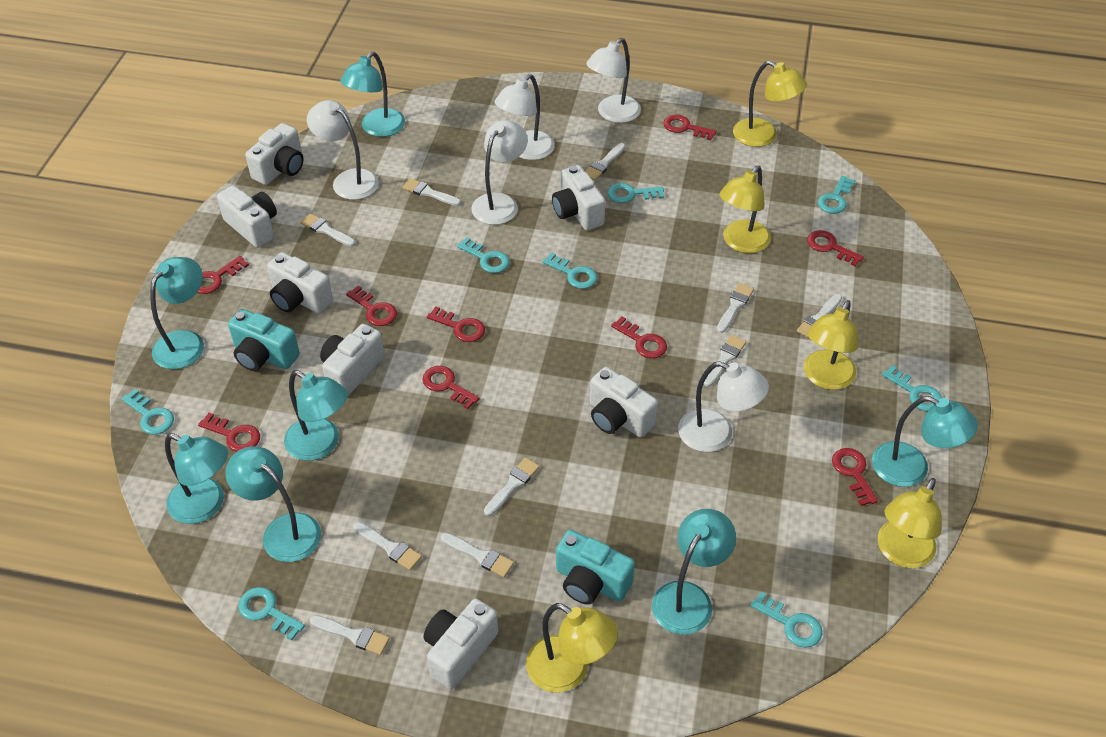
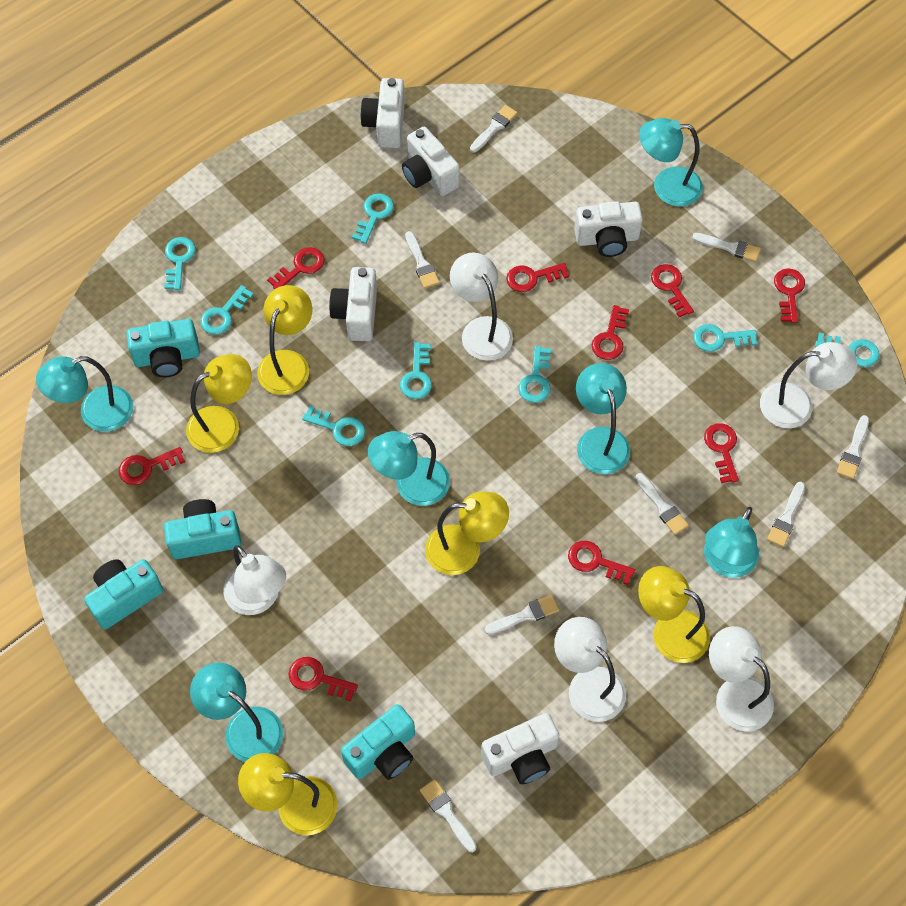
turquoise camera: [228,309,300,371] [556,530,635,605] = 2 -> [84,559,163,630] [126,319,200,377] [164,499,241,559] [341,704,415,780] = 4
turquoise lamp: [150,257,204,369] [165,433,228,524] [225,446,321,562] [284,370,348,461] [340,52,405,137] [652,509,736,635] [872,396,978,487] = 7 -> [36,356,133,432] [190,663,283,762] [368,431,450,506] [576,363,630,474] [639,118,703,207] [704,507,759,578] = 6
white brush: [300,213,355,246] [310,615,390,655] [353,522,422,570] [402,178,461,206] [441,533,514,577] [484,457,540,516] [585,143,625,180] [704,335,746,387] [717,283,754,333] [797,294,842,339] = 10 -> [405,231,440,289] [420,779,477,852] [470,105,517,153] [485,595,559,635] [635,473,689,535] [692,233,761,262] [767,482,805,547] [837,415,869,479] = 8
white camera: [217,185,277,248] [245,123,304,185] [267,252,333,313] [320,324,385,396] [424,599,498,689] [552,165,605,230] [590,367,658,437] = 7 -> [329,267,377,341] [360,78,405,148] [402,127,460,196] [481,713,559,784] [574,201,643,257] = 5

